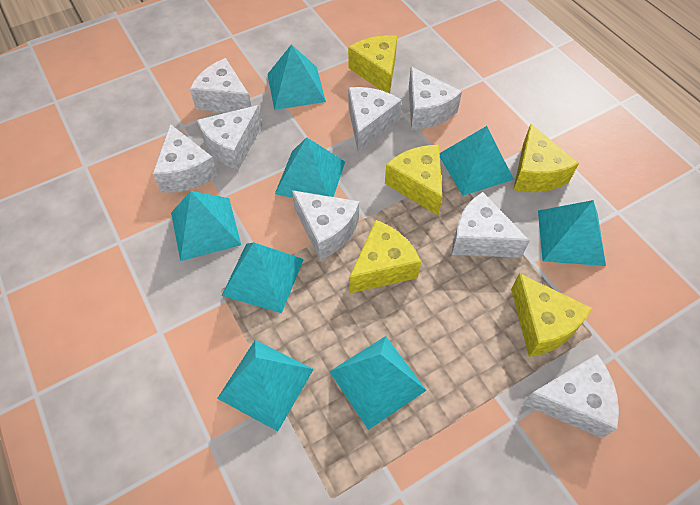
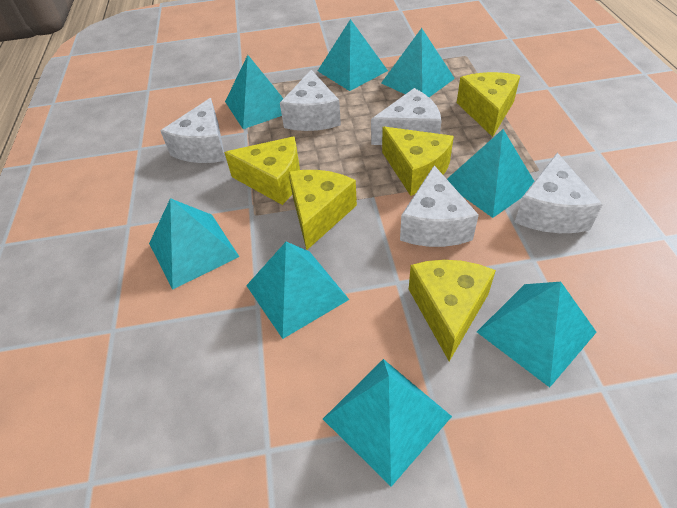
white cheese: [153,124,218,193] [190,58,252,113] [197,105,262,170] [292,190,359,260] [348,87,402,152] [409,67,462,130] [452,192,530,258] [523,354,619,439] = 8 -> [161,98,226,163] [280,70,341,131] [371,88,441,145] [400,165,479,247] [514,153,603,233] = 5

